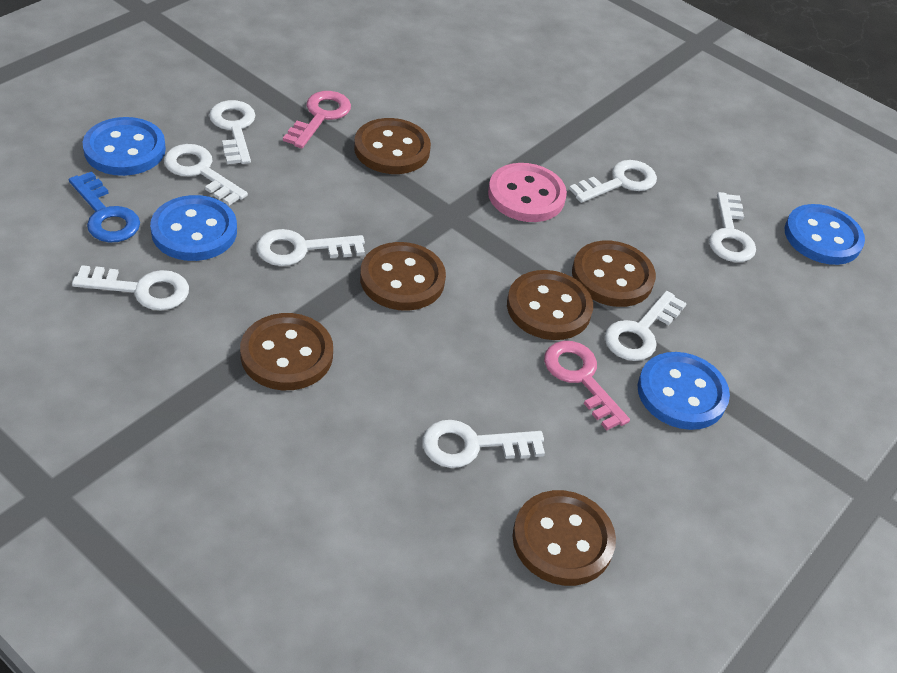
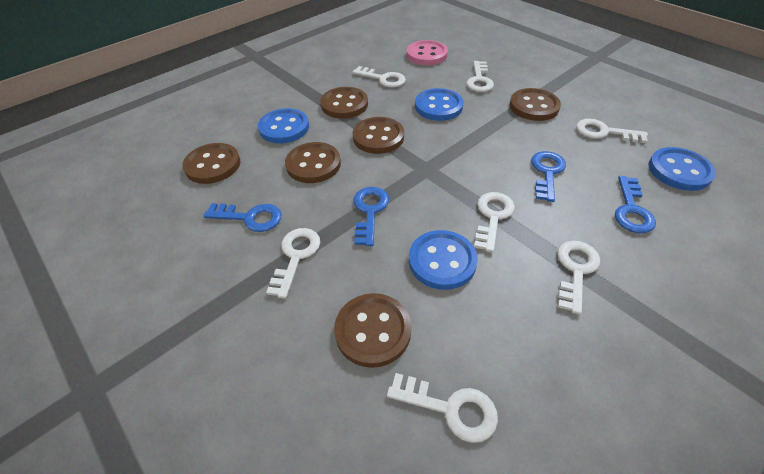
blue key: [69,171,140,242] = 1 -> [203,203,282,232] [353,187,389,246] [531,151,566,202] [615,176,656,233] = 4
pink key: [283,91,351,148] [544,341,630,430] = 2 -> none = 0
white key: [72,265,189,310] [164,144,248,206] [209,100,256,164] [256,229,365,266] [422,420,545,468] [569,160,657,203] [605,291,687,361] [709,192,756,262] = 8 -> [266,228,320,299] [352,66,406,87] [387,373,498,443] [466,61,494,92] [474,192,515,253] [557,241,600,315] [576,119,648,143] = 7

